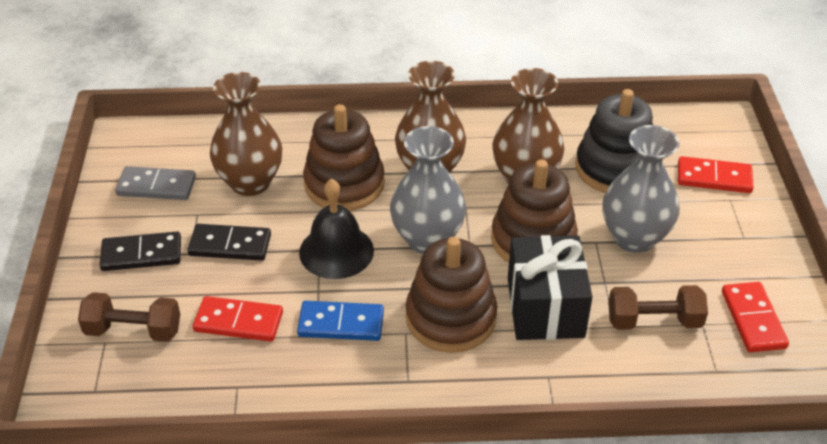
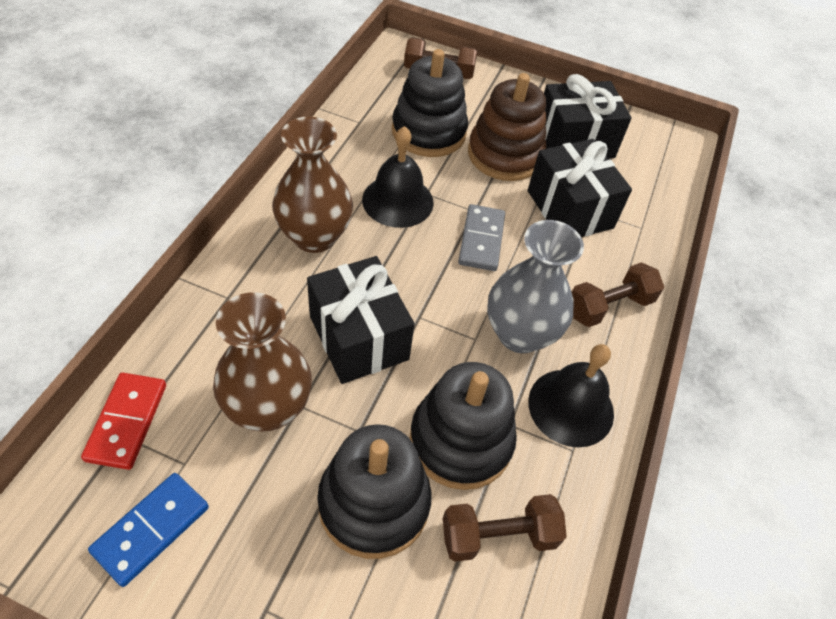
black bell: [299,179,374,279] = 1 -> [362,126,434,228] [528,344,614,448] = 2
black domino: [100,232,181,271] [187,224,271,261] = 2 -> none = 0
black gift: [508,235,592,340] = 1 -> [307,256,415,384] [528,139,632,237] [544,74,632,158] = 3
black stacking toy: [575,89,653,193] = 1 -> [317,424,432,559] [392,49,468,157] [409,362,517,490] = 3
brown dumbbell: [78,292,180,342] [608,285,708,330] = 2 -> [404,37,478,79] [443,494,567,562] [572,262,664,327] = 3
brown stacking toy: [303,104,385,211] [406,237,497,353] [491,159,578,263] = 3 -> [468,73,546,181] = 1
brown vase: [210,72,282,196] [395,61,466,173] [492,68,564,184] = 3 -> [213,292,312,432] [272,117,353,253] = 2
grey vase: [390,126,466,254] [603,125,680,253] = 2 -> [487,220,584,353] = 1
red domino: [193,296,283,342] [678,156,754,193] [722,282,789,352] = 3 -> [81,373,166,470] = 1

